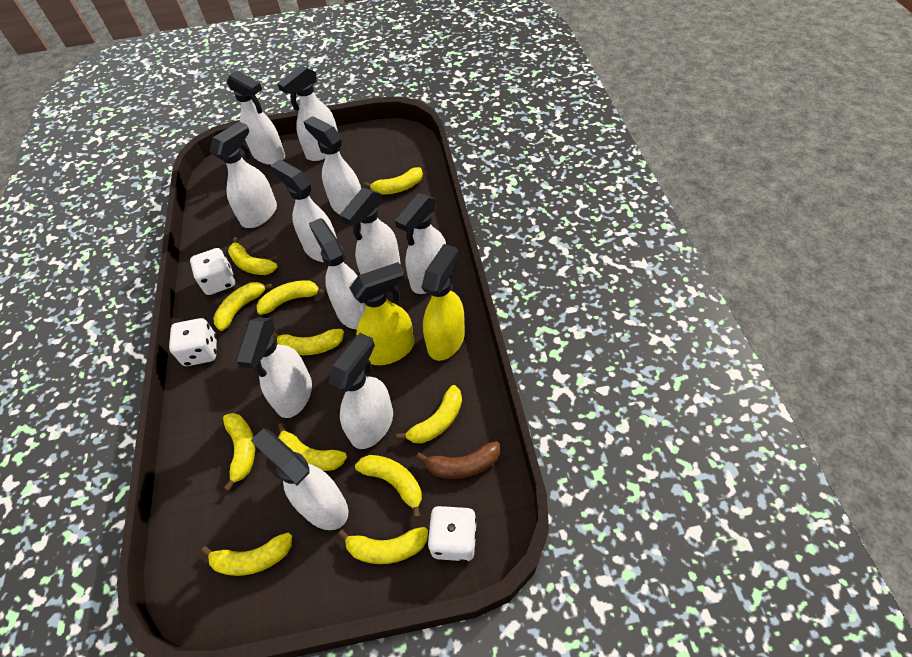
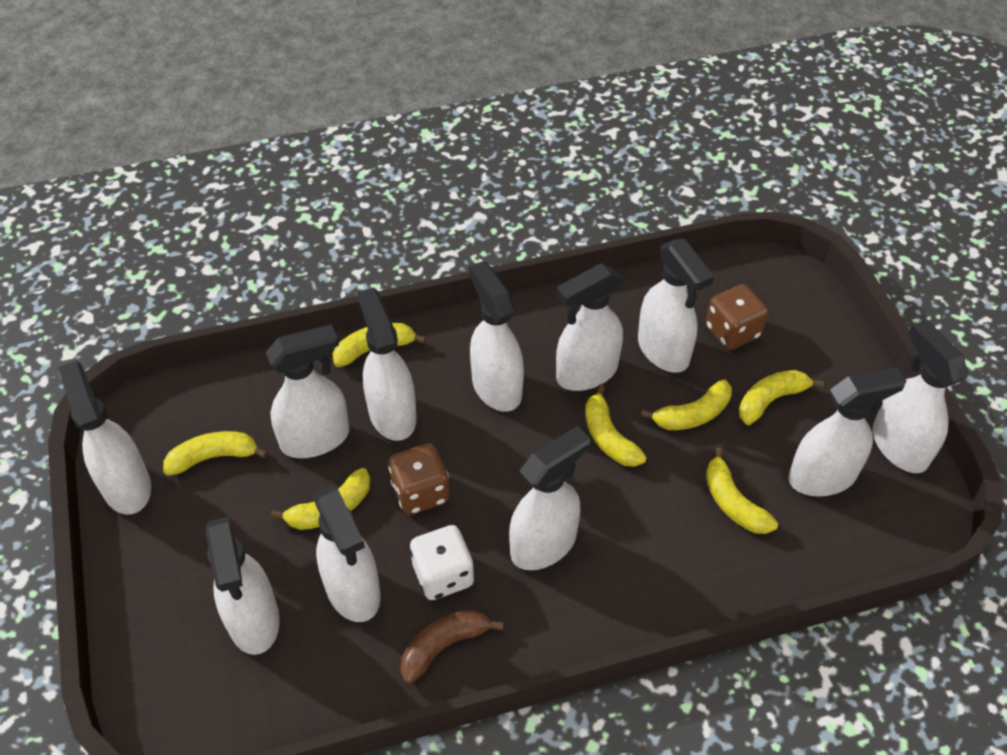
brown dice: none = 0 -> [388,443,450,515] [706,284,768,350] = 2
white dice: [169,318,217,366] [190,248,235,295] [427,506,476,562] = 3 -> [410,525,474,600] = 1
yellow banana: [201,533,292,576] [213,282,273,331] [223,413,255,491] [228,237,278,275] [257,280,326,315] [273,329,344,355] [278,423,347,471] [338,527,428,564] [355,455,422,519] [364,167,423,195] [396,385,462,444] = 11 -> [163,431,268,476] [271,468,370,530] [333,323,426,367] [585,385,647,467] [641,380,732,430] [706,447,778,534] [739,370,824,425] = 7
yellow spray bottle: [350,262,414,365] [421,244,465,361] = 2 -> none = 0

